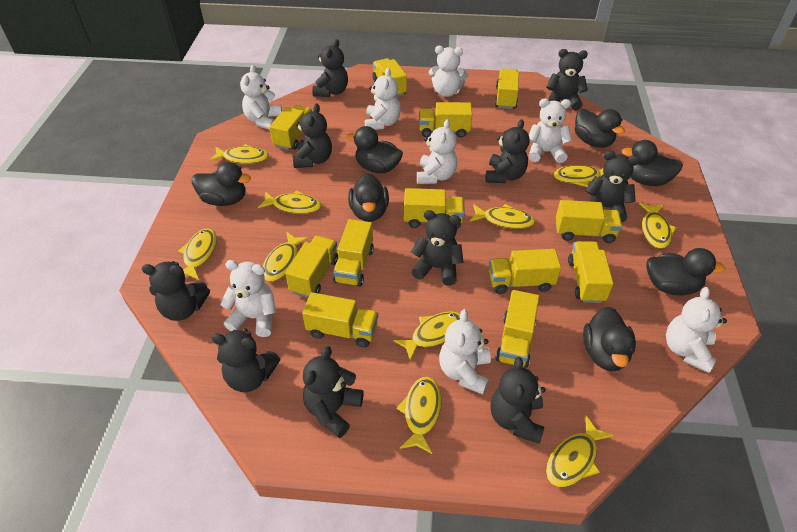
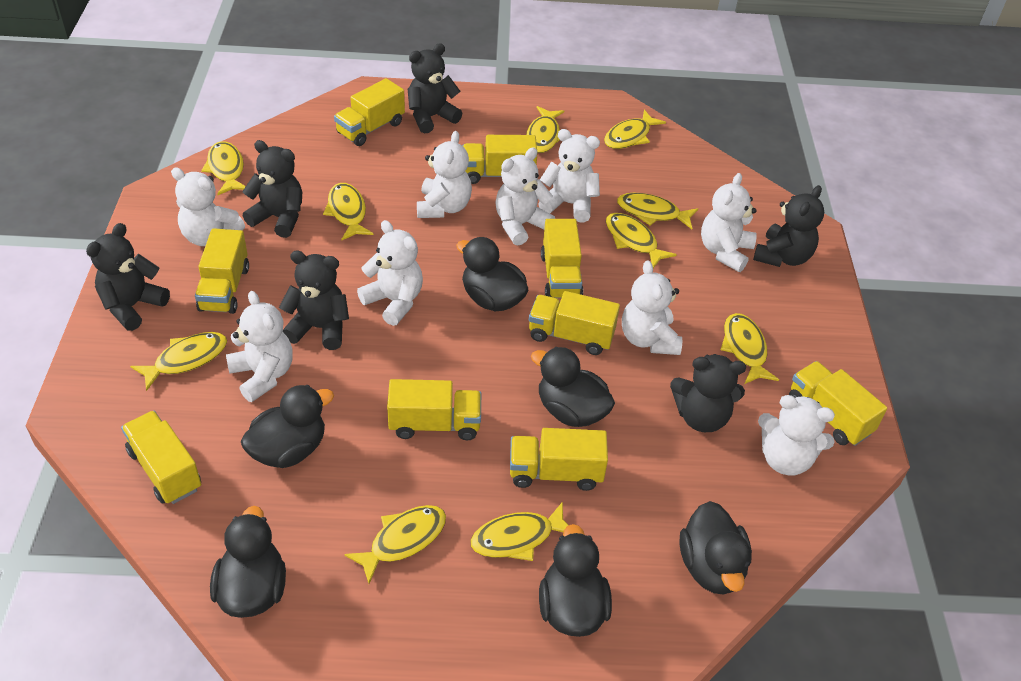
black duck: [192,162,251,206] [347,126,403,173] [348,173,389,222] [575,109,625,148] [583,307,636,371] [621,140,683,186] [646,248,726,296] = 7 -> [210,506,286,618] [241,385,334,468] [456,237,528,311] [531,347,615,427] [539,524,612,637] [679,501,752,595] = 6
black teddy bear: [142,261,210,321] [212,328,280,392] [293,104,332,168] [303,346,364,438] [312,39,348,97] [411,210,463,285] [486,119,529,183] [490,357,546,444] [546,49,588,111] [586,151,640,222] = 10 -> [86,223,170,331] [242,140,302,238] [279,251,349,350] [408,43,462,134] [670,354,746,432] [753,185,824,267] = 6
white teddy bear: [220,260,276,337] [240,65,282,130] [365,68,401,130] [417,119,457,184] [429,46,468,97] [439,309,491,394] [529,99,572,163] [666,287,727,373] = 8 -> [171,167,245,246] [226,291,293,402] [357,220,423,326] [417,131,472,218] [495,147,555,246] [538,129,600,223] [622,260,682,355] [701,173,757,272] [758,395,835,475] = 9
yellow truck: [270,105,312,150] [285,236,338,298] [302,292,378,348] [333,219,374,287] [372,58,407,97] [404,188,465,229] [419,102,472,138] [489,249,561,294] [494,68,519,109] [496,290,539,368] [556,200,622,243] [568,241,614,303] = 12 -> [121,411,201,504] [195,228,249,314] [334,78,405,146] [387,379,481,440] [462,135,538,184] [510,428,608,491] [529,291,620,355] [541,219,583,298] [789,361,887,446] = 9

